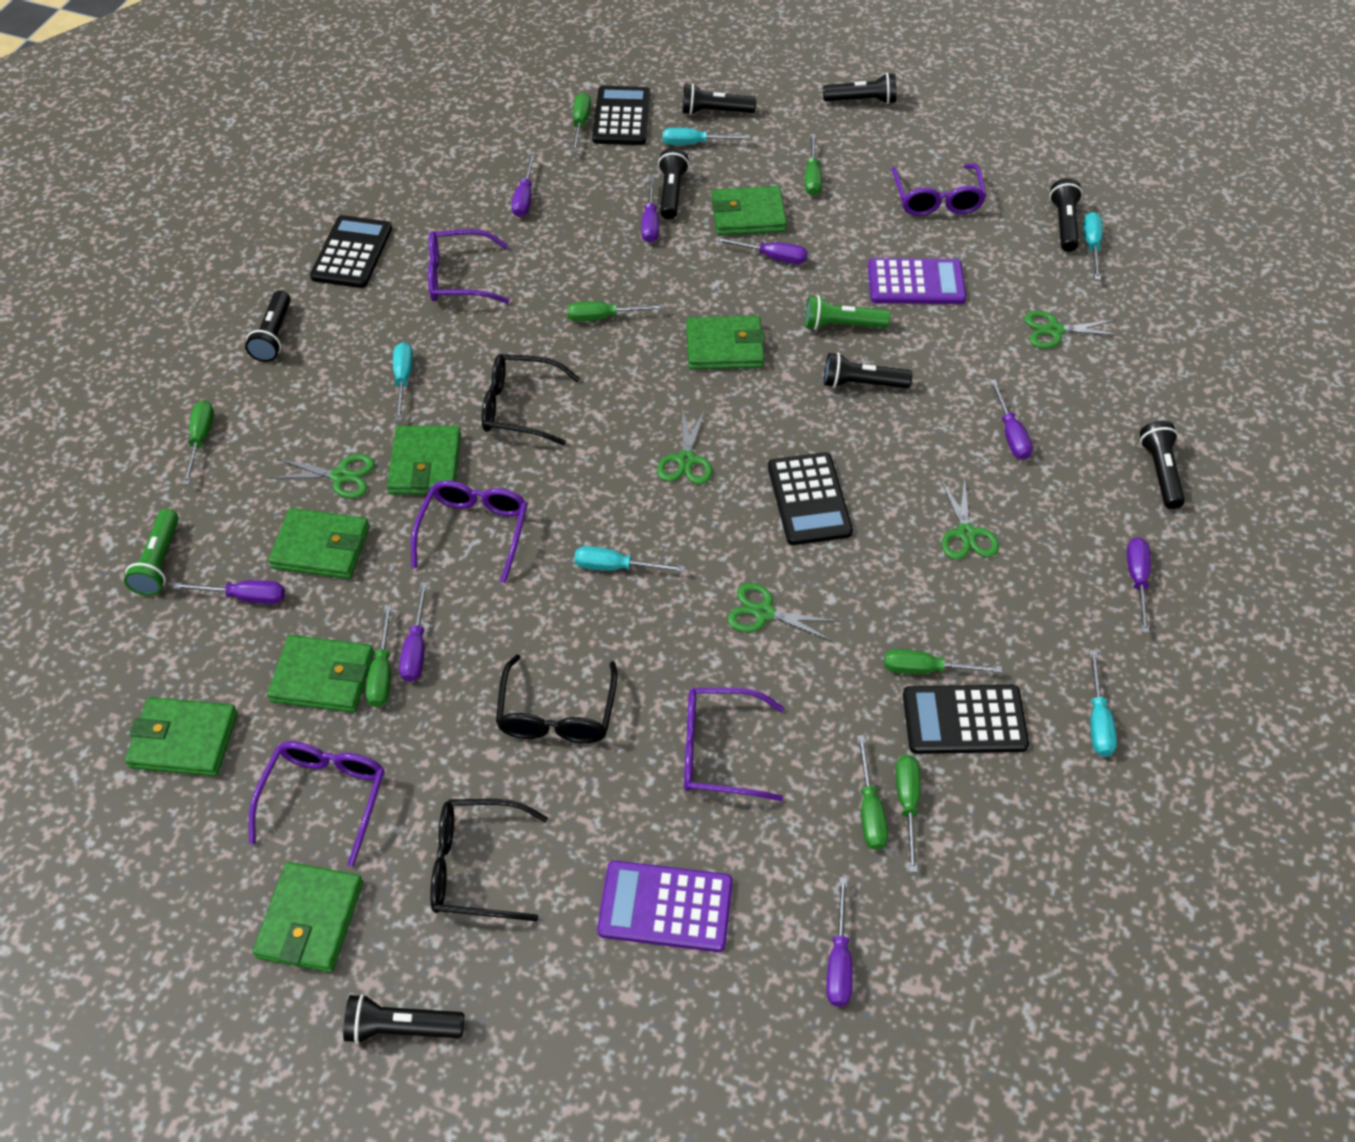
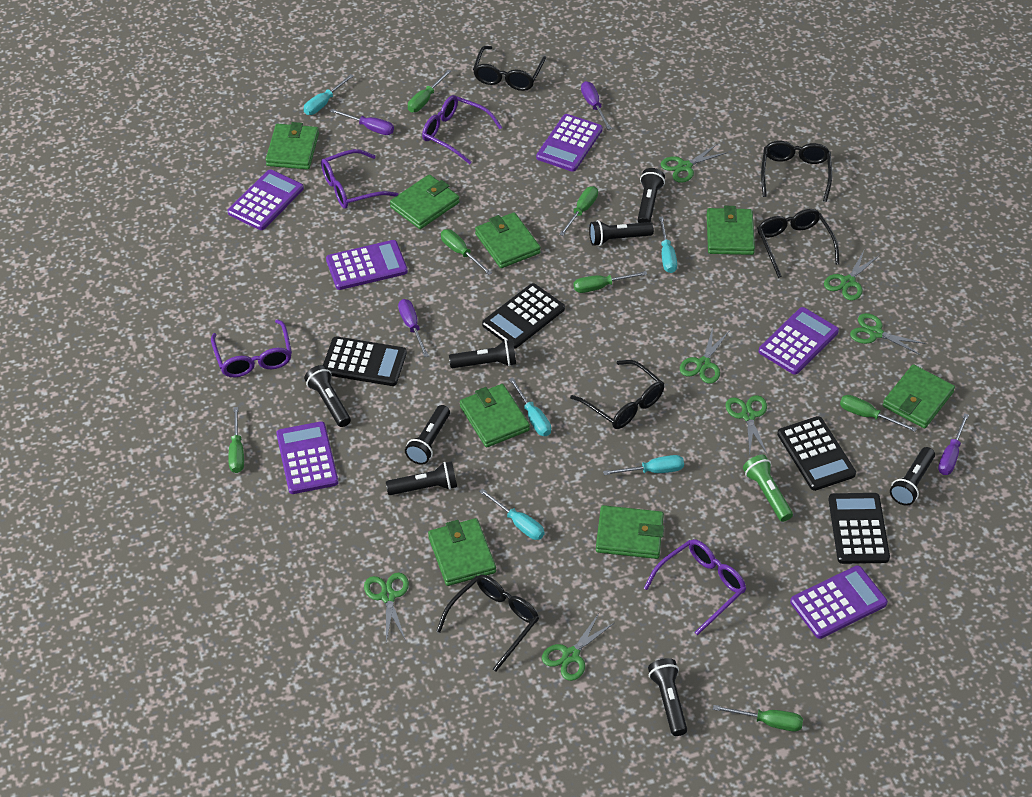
black glasses: [430,799,548,921] [482,354,580,445] [496,654,618,743] = 3 -> [436,575,539,672] [473,46,546,91] [570,360,664,429] [757,209,839,278] [761,141,832,202] = 5
green flashlight: [124,509,179,596] [805,295,891,330] = 2 -> [743,455,793,522] = 1
green scissors: [271,454,375,498] [657,408,712,484] [727,583,839,641] [941,477,999,560] [1024,311,1121,349] = 5 -> [364,573,409,643] [542,613,614,681] [661,144,727,183] [680,328,729,384] [725,395,768,455] [824,251,880,301] [850,313,926,355] = 7
green screwdriver: [182,400,214,484] [366,605,392,707] [567,301,664,322] [571,93,591,152] [805,134,822,196] [857,735,888,850] [884,649,1002,674] [896,755,920,872] = 8 -> [228,407,244,473] [408,70,451,112] [441,229,492,275] [559,186,598,236] [574,271,647,293] [713,705,803,731] [840,395,917,432] = 7
green wallet: [125,697,238,776] [252,862,363,973] [267,635,374,713] [268,508,369,579] [387,426,461,495] [686,316,765,370] [712,186,787,235] = 7 -> [266,122,319,170] [390,174,460,229] [428,518,496,586] [460,384,530,448] [475,212,541,268] [596,505,664,559] [707,206,755,255] [883,364,955,428] = 8
purple calculator: [597,860,733,952] [868,258,966,304] = 2 -> [228,169,304,230] [276,421,338,494] [326,240,408,290] [536,114,603,172] [759,307,839,375] [790,565,888,639] = 6
purple glasses: [249,741,385,866] [411,480,528,583] [428,229,509,303] [684,688,784,801] [891,164,986,216] = 5 -> [211,319,292,377] [321,149,399,209] [422,95,502,164] [644,539,746,635] = 4
purple screwdriver: [172,580,285,604] [399,582,428,682] [512,154,535,217] [641,178,659,243] [715,237,808,264] [827,877,852,1007] [990,379,1033,460] [1127,537,1151,633] = 8 -> [330,109,394,135] [398,299,429,357] [581,81,611,130] [938,413,969,475] = 4

